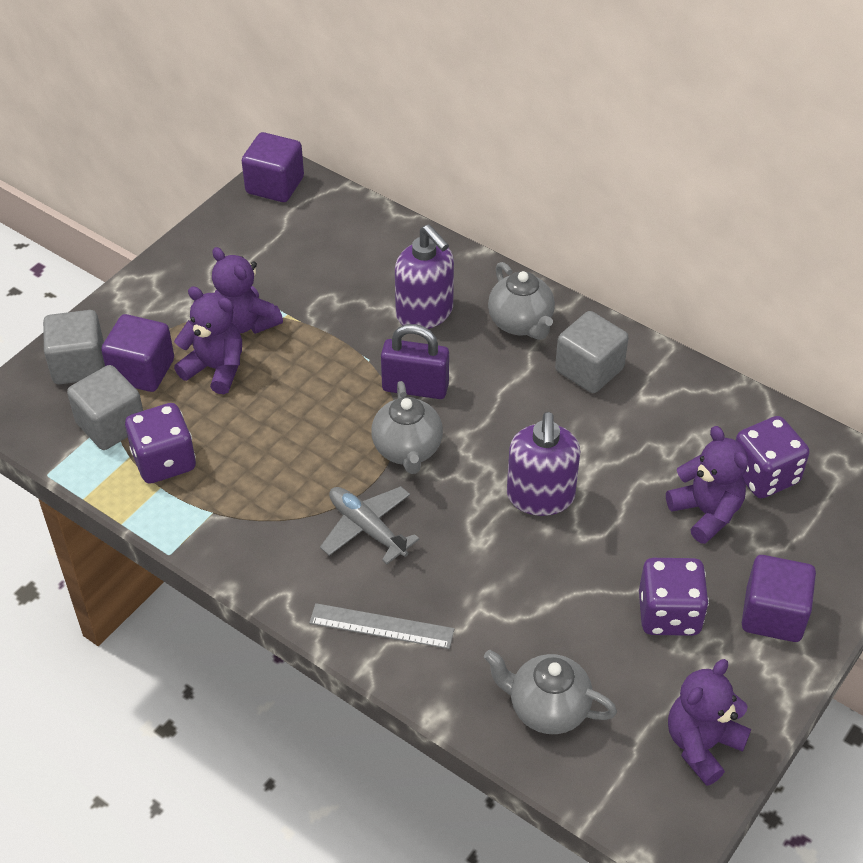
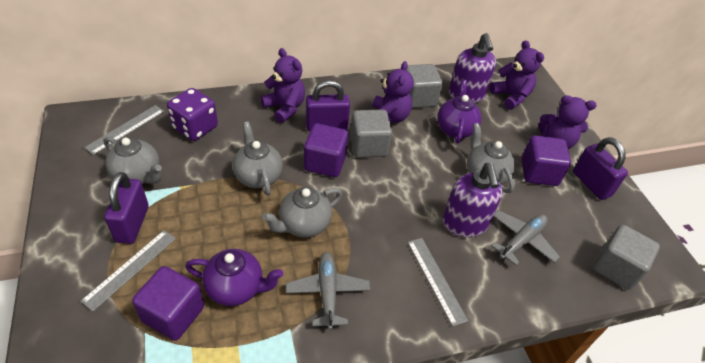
grey plane: [320,486,420,564] = 1 -> [286,252,370,330] [491,210,560,266] = 2
grey ruler: [309,603,454,649] = 1 -> [80,230,176,311] [84,105,165,155] [408,238,468,327] = 3
grey teapot: [371,381,443,474] [484,650,617,734] [488,262,555,340] = 3 -> [103,137,162,184] [233,122,283,196] [262,187,342,238] [467,123,515,193] = 4
purple dice: [125,403,196,484] [639,558,709,636] [735,416,810,498] = 3 -> [167,88,218,141] = 1
purple padlock: [381,324,449,399] = 1 -> [104,172,149,244] [306,80,350,131] [573,137,628,200] = 3
purple teapot: none = 0 -> [185,249,283,306] [437,80,482,144] = 2

